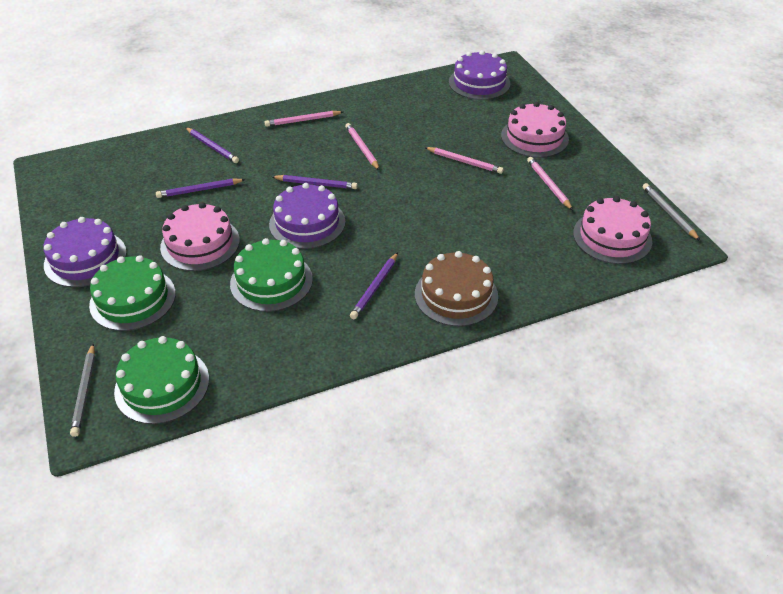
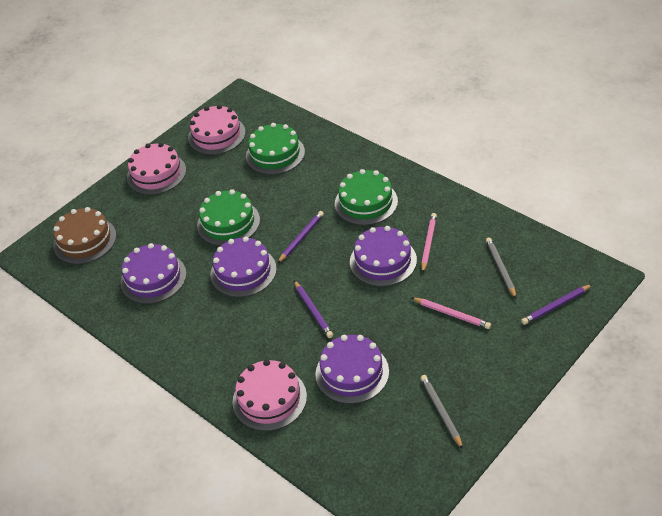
pink pencil: [265,111,343,127] [345,123,380,171] [425,147,504,174] [527,157,573,210] = 4 -> [412,298,491,329] [421,213,437,273] = 2
purple cake: [43,217,127,287] [269,183,346,249] [449,50,510,100] = 3 -> [121,243,186,304] [210,237,277,297] [315,335,389,404] [350,226,417,287] = 4
purple pencil: [156,178,246,198] [185,127,239,163] [271,175,358,189] [350,252,398,319] = 4 -> [277,211,324,264] [294,280,333,338] [521,284,593,325] = 3

